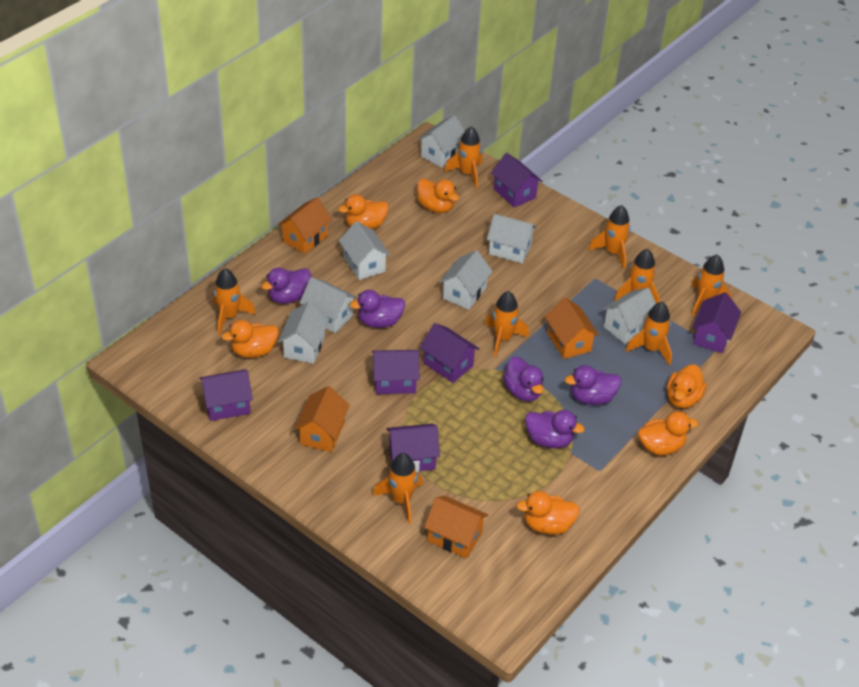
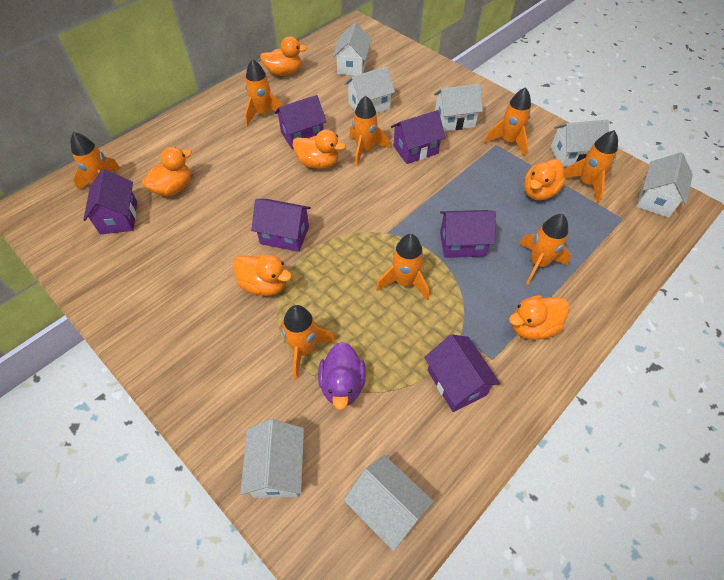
orange house: [278,197,332,254] [294,386,350,452] [424,496,488,558] [545,297,599,359] = 4 -> none = 0
purple duck: [261,268,311,304] [350,290,405,328] [503,356,544,402] [525,410,585,449] [565,365,621,405] = 5 -> [318,342,366,410] = 1

